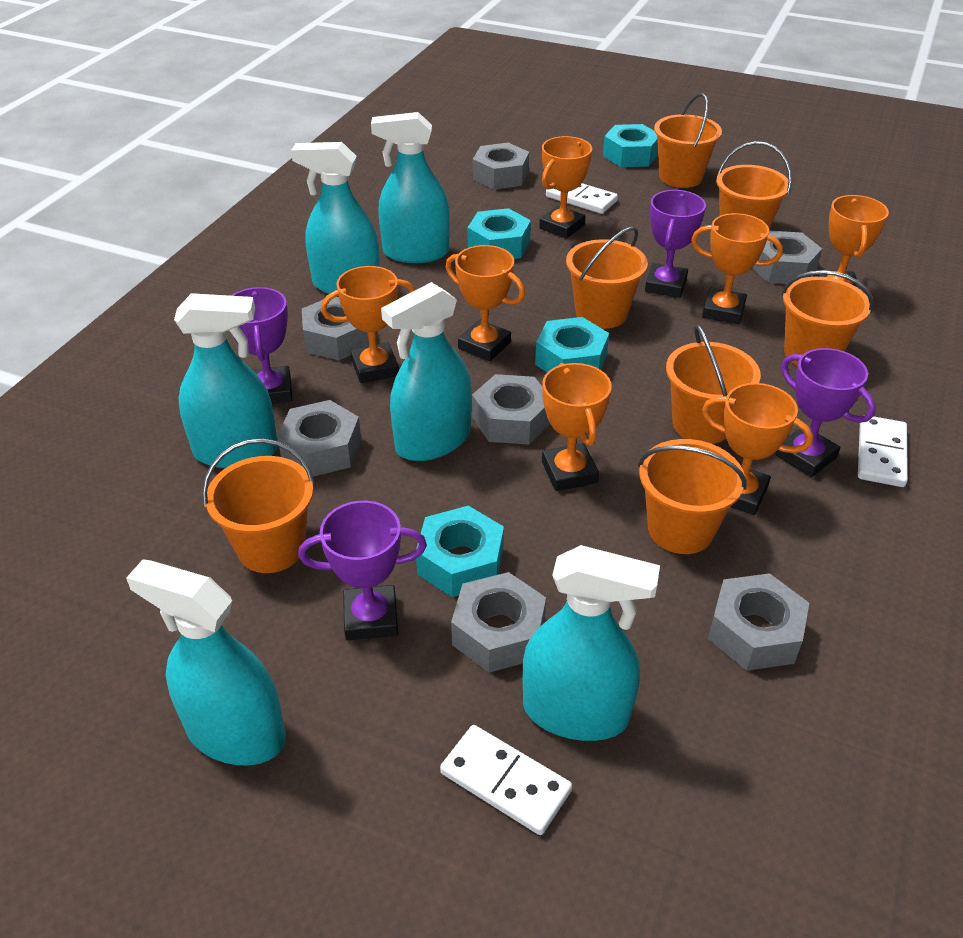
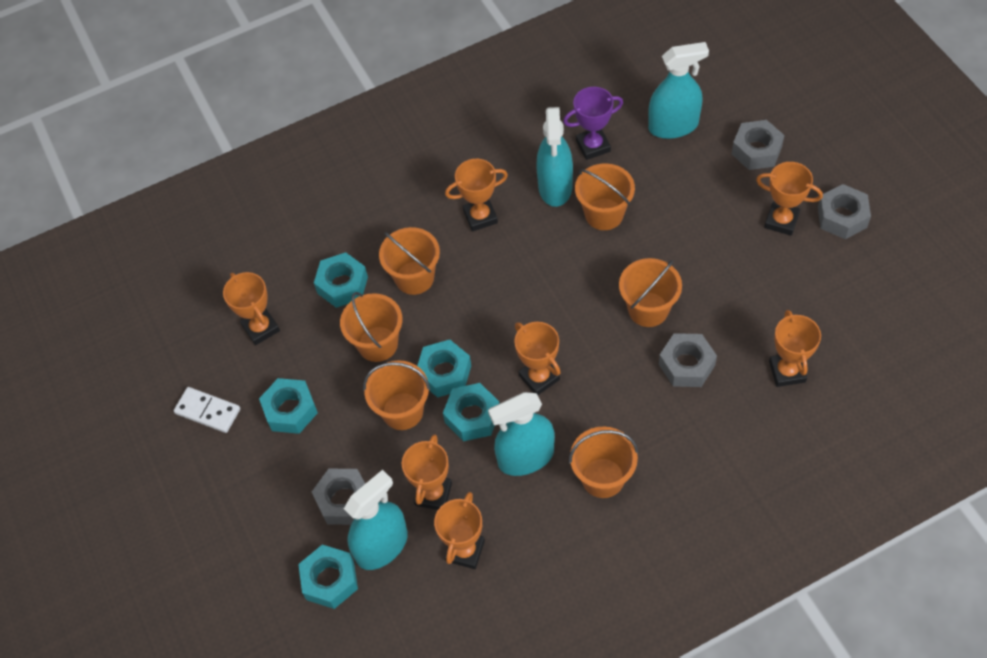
grey nut: [277,400,361,477] [302,297,369,360] [451,572,546,673] [472,374,550,445] [473,143,529,189] [708,573,809,671] [752,231,822,284] = 7 -> [312,469,365,525] [659,333,717,387] [732,120,785,170] [818,184,871,239] = 4
orange bucket: [202,438,315,573] [566,226,648,329] [638,439,747,554] [654,93,722,188] [666,324,761,444] [716,141,792,229] [781,270,874,366] = 7 -> [340,292,402,362] [363,360,430,430] [379,227,440,295] [569,427,638,498] [575,163,635,230] [619,258,682,327] = 6
purple trophy: [231,287,293,404] [298,501,427,640] [645,190,706,298] [775,348,876,477] = 4 -> [563,87,623,160] = 1
turquoise nut: [416,506,504,597] [467,208,531,259] [535,317,609,372] [603,124,658,167] = 4 -> [259,378,318,434] [298,545,358,609] [314,252,368,308] [417,340,471,398] [443,383,499,441] = 5
turquoise spray bottle: [126,559,286,765] [174,293,278,468] [291,142,380,294] [371,112,450,263] [381,282,472,461] [522,545,660,741] = 6 -> [344,470,408,570] [488,392,555,476] [536,107,573,207] [648,42,709,139] = 4
white domino: [440,725,572,835] [546,183,618,214] [858,415,908,487] = 3 -> [173,387,240,433] = 1

